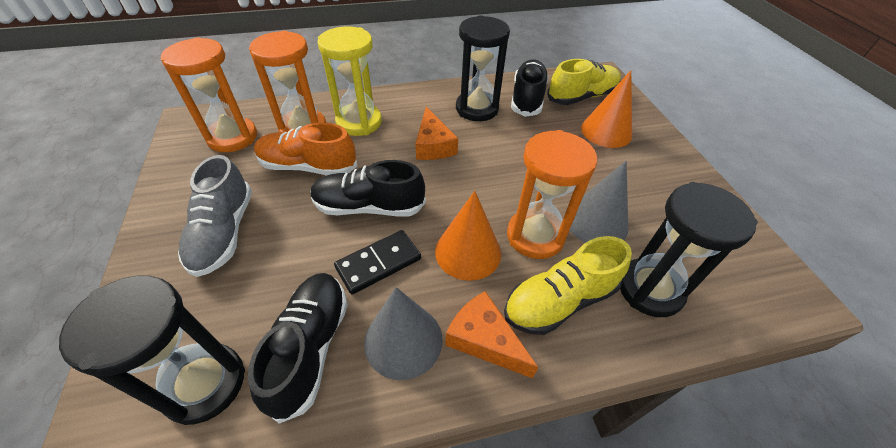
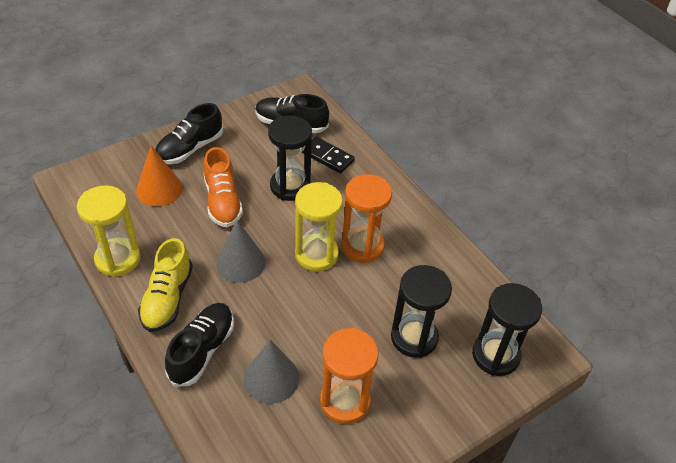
grey shoe: [178,155,252,277] = 1 -> none = 0
orange cheese: [415,107,458,160] [445,291,538,378] = 2 -> none = 0
orange cone: [435,191,501,281] [581,70,632,148] = 2 -> [136,146,183,206] = 1
orange hourglass: [161,37,257,152] [249,31,326,133] [507,130,597,259] = 3 -> [320,328,378,424] [341,174,392,263] = 2
yellow hourglass: [317,26,382,136] = 1 -> [77,185,141,277] [295,182,343,271] = 2
yellow shoe: [504,236,632,335] [547,59,621,105] = 2 -> [138,238,193,332] = 1

